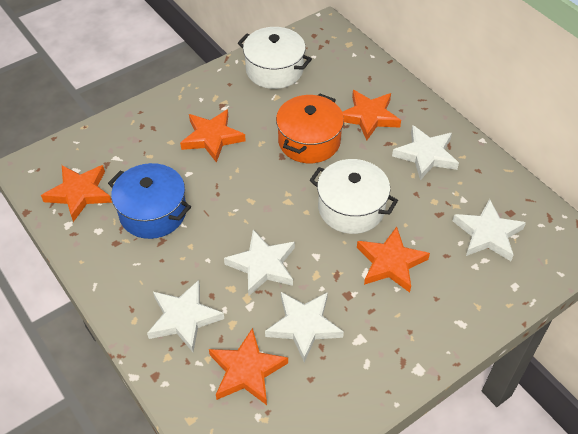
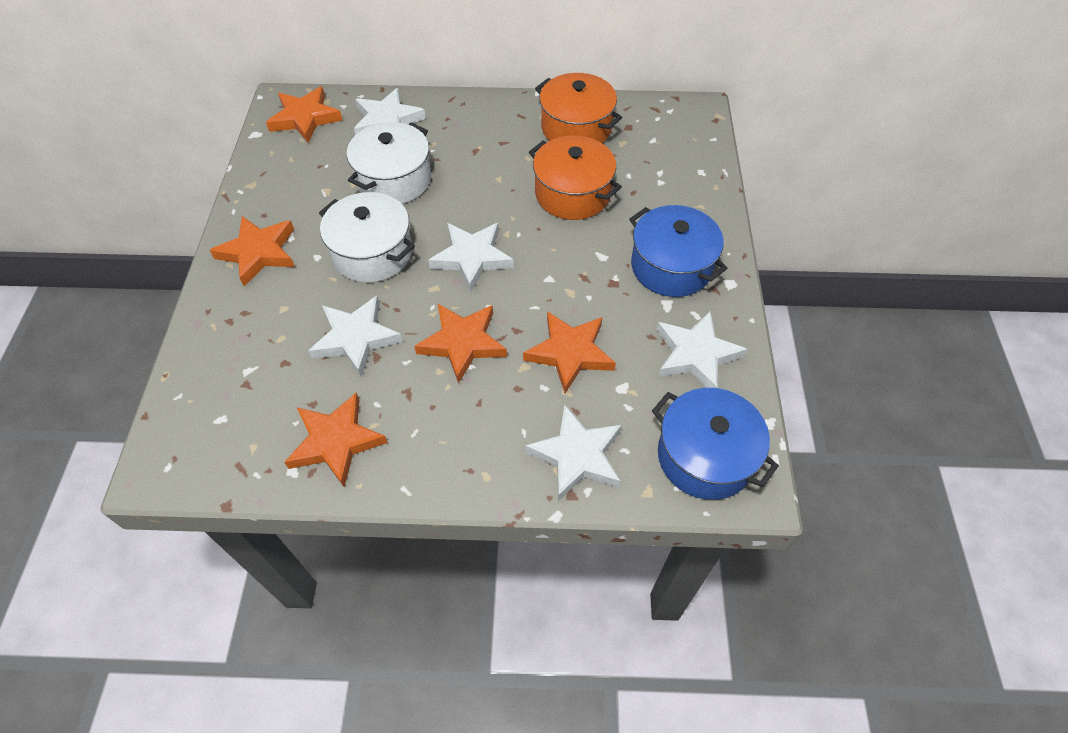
blue pot: [108,163,191,239] = 1 -> [629,205,727,297] [652,388,779,500] = 2
orange pot: [276,94,344,163] = 1 -> [529,136,622,220] [535,73,622,143] = 2

